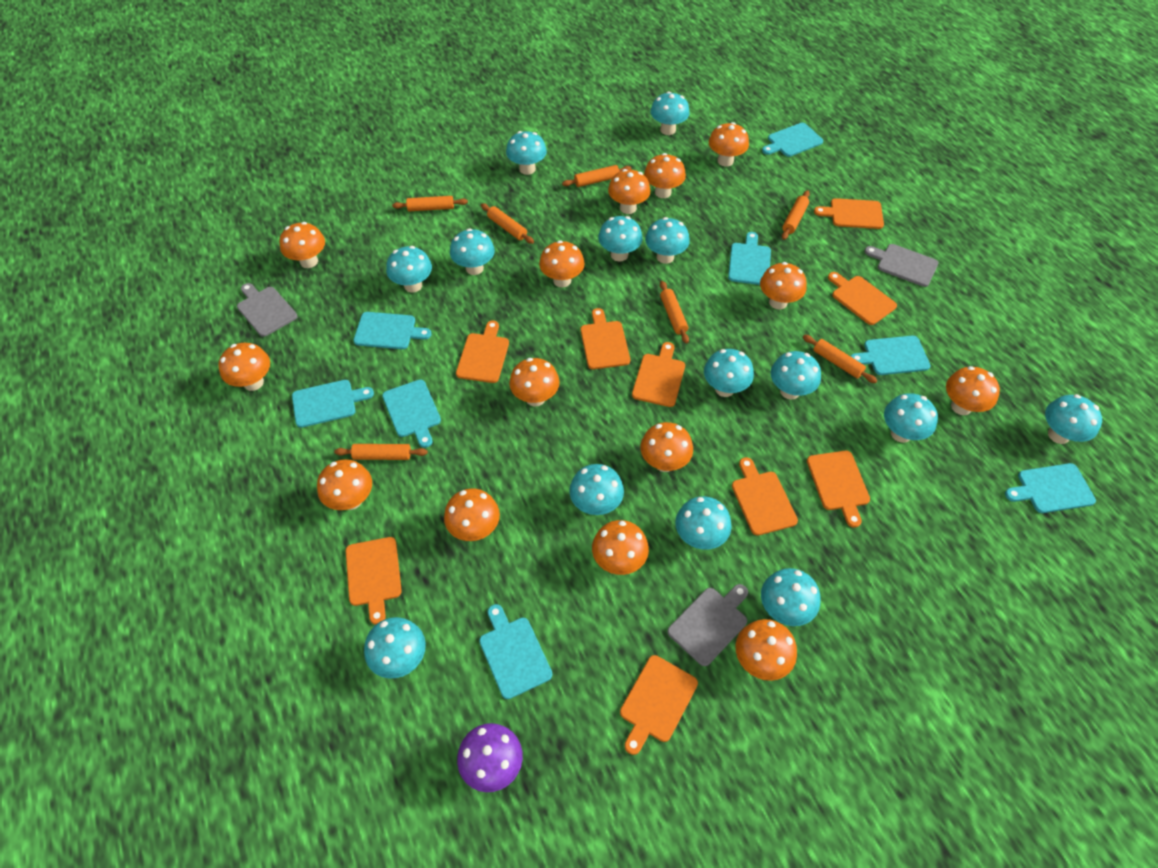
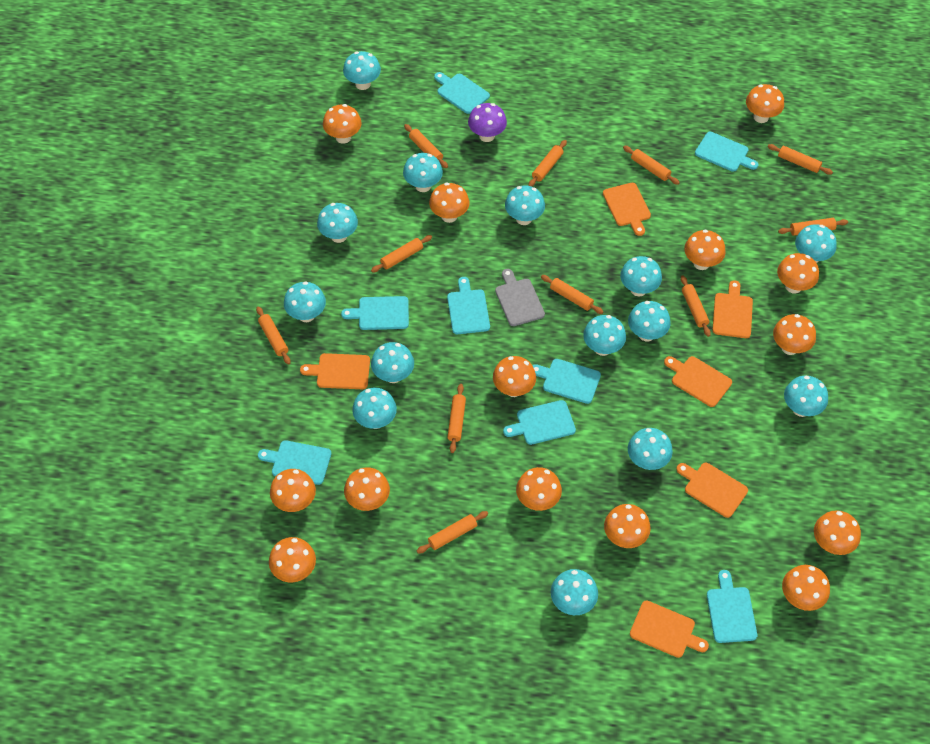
grey cutting board: [237,283,297,337] [667,584,748,666] [864,244,939,287] = 3 -> [495,269,545,326] = 1
orange cutting board: [346,537,402,625] [456,321,509,383] [580,308,630,369] [620,655,698,755] [632,342,685,407] [732,457,798,536] [807,451,870,528] [814,198,884,229] [828,272,897,325] = 9 -> [300,353,370,389] [603,183,651,236] [630,600,709,658] [664,356,732,407] [676,463,748,518] [712,280,753,338] = 6
orange rolling pin: [334,444,428,460] [392,196,468,211] [481,203,534,244] [562,165,631,187] [660,281,689,343] [782,191,810,240] [803,335,877,383] = 7 -> [256,306,291,364] [371,235,432,273] [404,124,448,168] [417,511,488,554] [447,384,466,453] [528,140,567,186] [541,275,603,314] [623,146,680,185] [681,275,711,337] [767,144,833,175] [778,218,848,236] = 11

